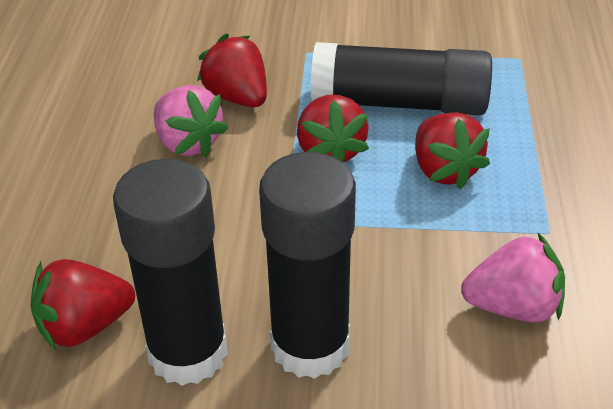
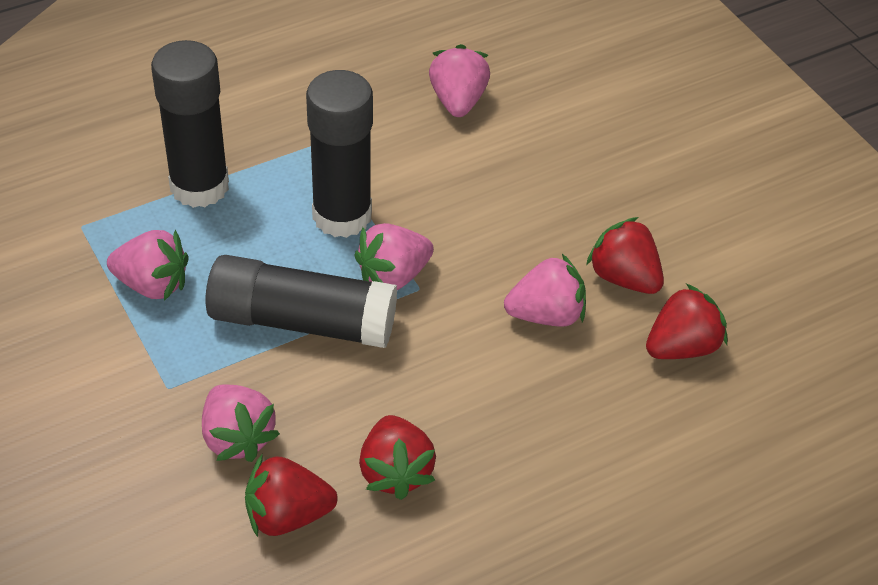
pink strawberry: [154,85,228,157] [461,233,565,322] = 2 -> [107,230,189,301] [202,385,280,462] [354,223,434,290] [429,44,490,117] [504,254,586,327] = 5

